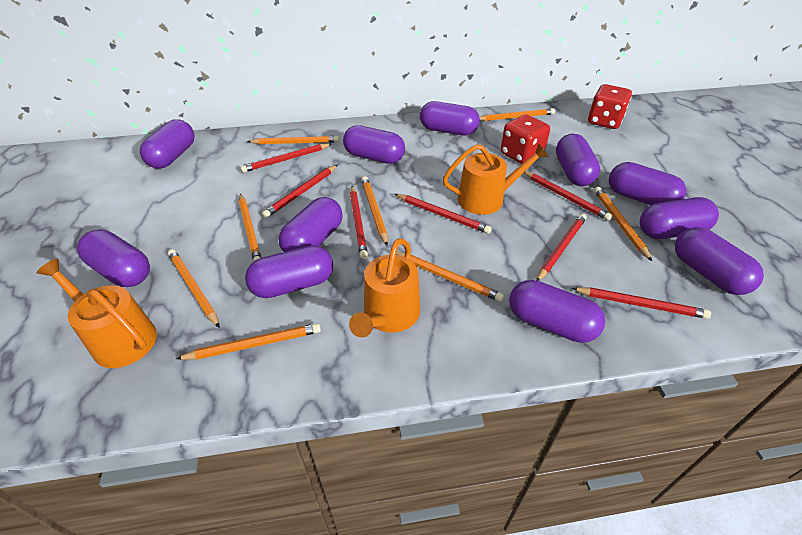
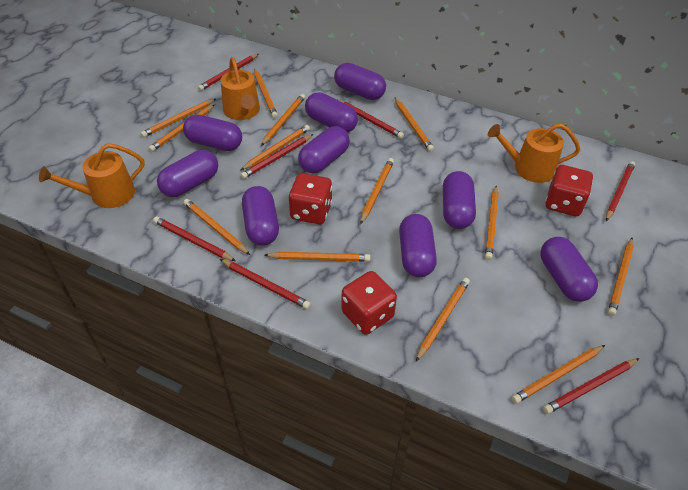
orange pencil: [168,249,220,328] [176,323,321,360] [239,193,261,262] [247,136,339,144] [361,176,388,246] [396,251,504,302] [479,108,555,121] [594,187,652,261] = 8 -> [141,99,216,138] [148,105,215,152] [183,199,250,255] [241,125,310,170] [254,68,278,118] [261,94,305,146] [265,252,371,261] [360,158,394,224] [394,97,434,152] [416,278,470,361] [485,186,499,260] [512,345,605,404] [608,238,633,316] = 13
purple capsule: [77,229,150,287] [140,120,195,169] [245,245,333,298] [278,197,343,252] [343,125,405,164] [420,101,480,135] [509,280,605,343] [556,134,600,186] [609,162,686,205] [640,197,719,239] [675,227,764,295] = 11 -> [157,150,218,197] [183,114,242,151] [242,186,279,246] [298,126,350,173] [305,92,358,133] [334,63,386,100] [399,214,437,277] [443,171,476,229] [540,237,598,302] = 9
red dice: [501,114,550,164] [588,84,632,129] = 2 -> [289,173,332,224] [341,271,397,335] [546,165,593,217] = 3

